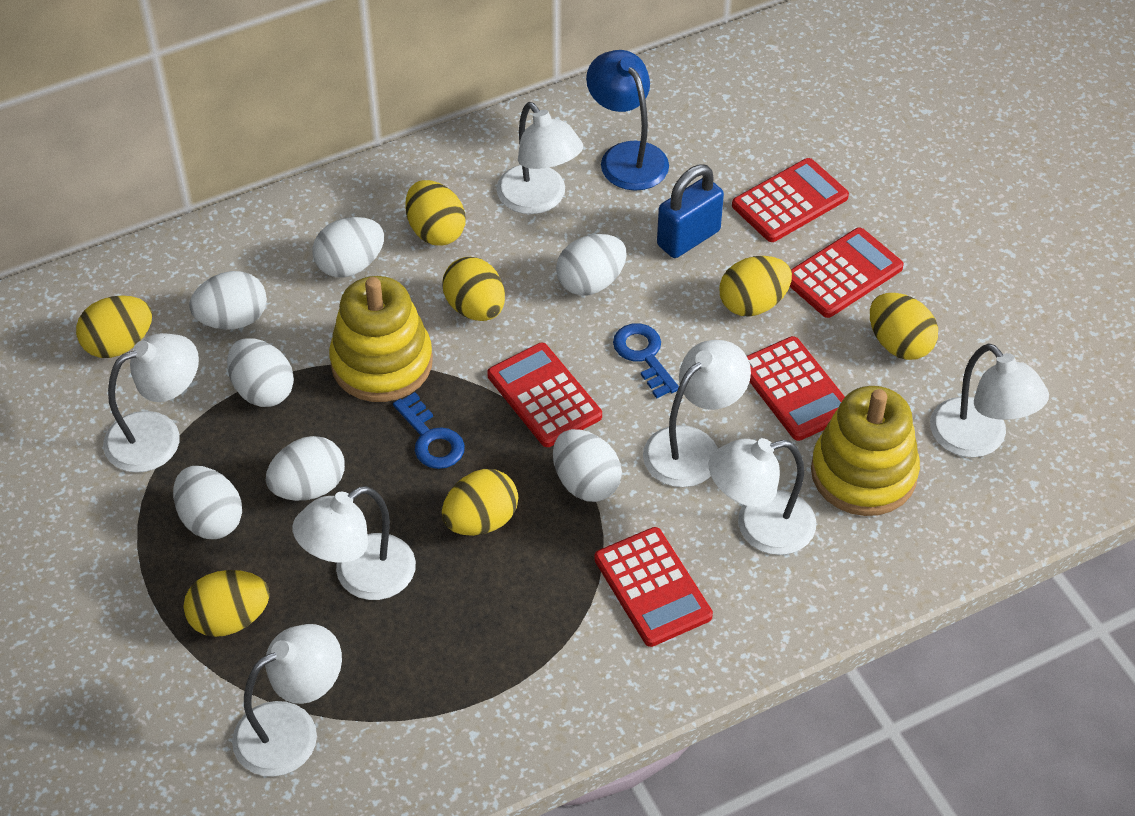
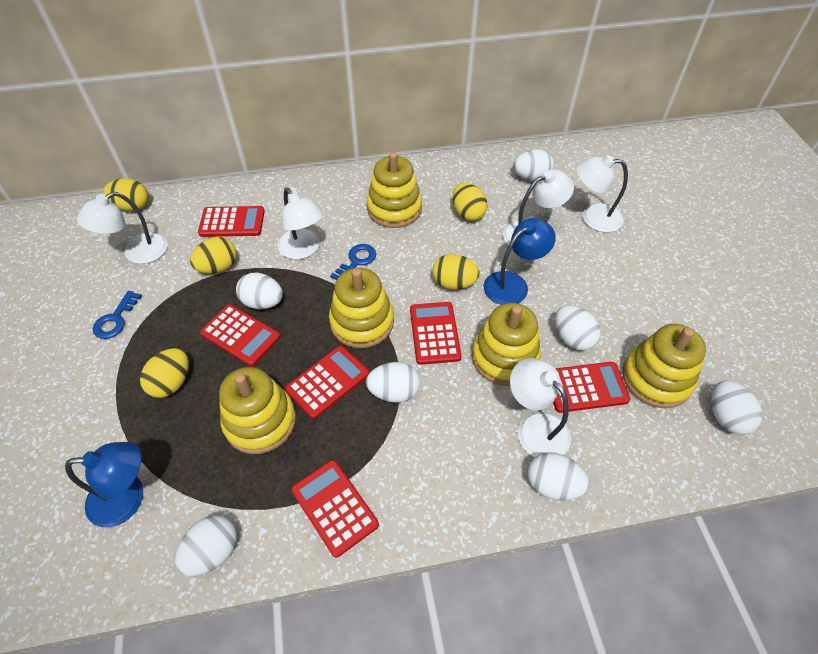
blue lamp: [586,50,669,191] = 1 -> [65,442,143,527] [484,218,556,305] = 2
blue padlock: [657,165,724,258] = 1 -> none = 0
red calculator: [487,343,602,447] [594,527,713,647] [732,158,849,242] [747,336,845,441] [790,228,904,318] = 5 -> [198,206,265,237] [200,304,281,366] [285,346,369,419] [291,460,379,558] [410,302,462,365] [553,362,630,413] = 6
white lamp: [103,333,199,473] [232,624,342,777] [292,486,416,600] [496,102,583,214] [643,340,751,487] [709,438,816,555] [930,343,1049,458] = 7 -> [77,192,168,264] [277,188,323,259] [503,169,574,245] [510,358,571,457] [576,155,628,232] = 5
yellow egg: [76,295,152,358] [184,570,270,637] [405,180,465,246] [442,257,505,321] [442,469,518,536] [719,256,792,317] [870,293,938,360] = 7 -> [103,178,149,211] [140,348,189,398] [190,237,237,274] [432,254,480,290] [452,183,487,221] = 5
yellow stacking toy: [329,276,433,402] [811,386,920,516] = 2 -> [219,367,296,454] [329,268,394,348] [367,152,422,228] [472,303,541,386] [623,324,706,408] = 5

